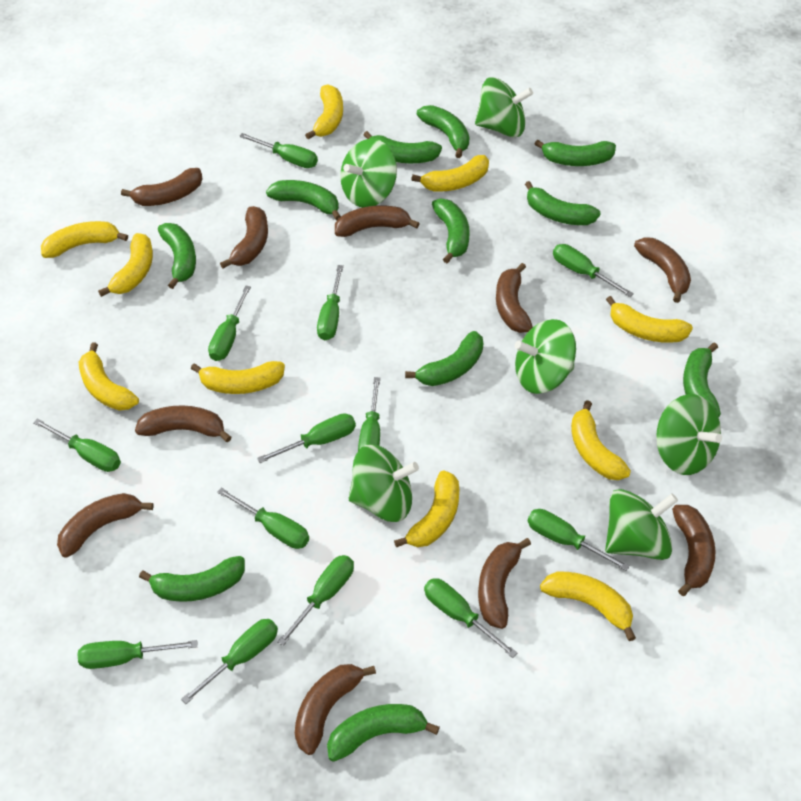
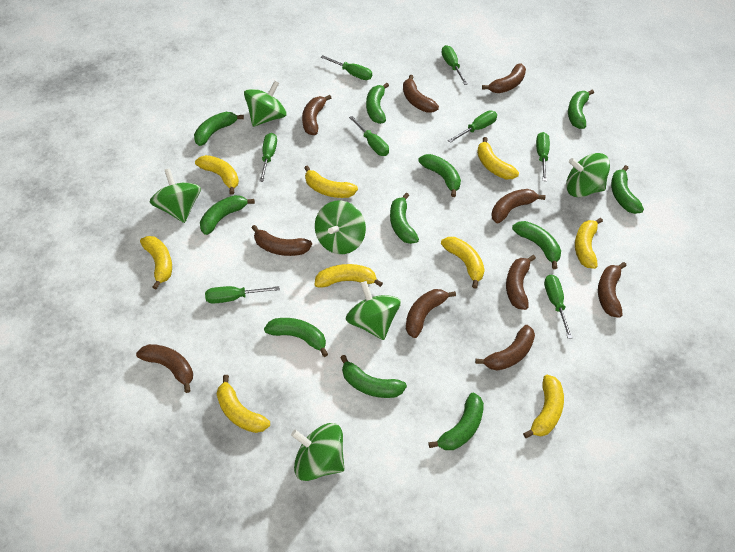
green screwdriver: [33,418,121,472] [78,640,198,669] [181,619,278,704] [208,285,251,361] [217,487,309,549] [239,133,318,168] [257,414,356,463] [277,555,354,646] [317,265,344,340] [358,377,380,451] [424,578,517,658] [528,509,630,571] [553,244,634,297] = 13 -> [205,286,280,304] [259,133,277,182] [321,55,372,80] [349,116,389,156] [441,45,468,85] [448,111,497,143] [536,132,550,181] [544,275,573,339] = 8
yellow banana: [41,221,128,258] [79,342,139,411] [98,233,153,297] [191,361,285,394] [305,84,343,140] [394,470,459,547] [411,155,489,192] [540,572,636,641] [571,400,631,480] [606,296,693,343] = 10 -> [140,236,172,289] [195,155,239,195] [217,375,270,433] [304,165,358,198] [315,264,383,288] [441,237,485,289] [477,137,519,179] [523,375,564,438] [575,218,603,269] = 9

